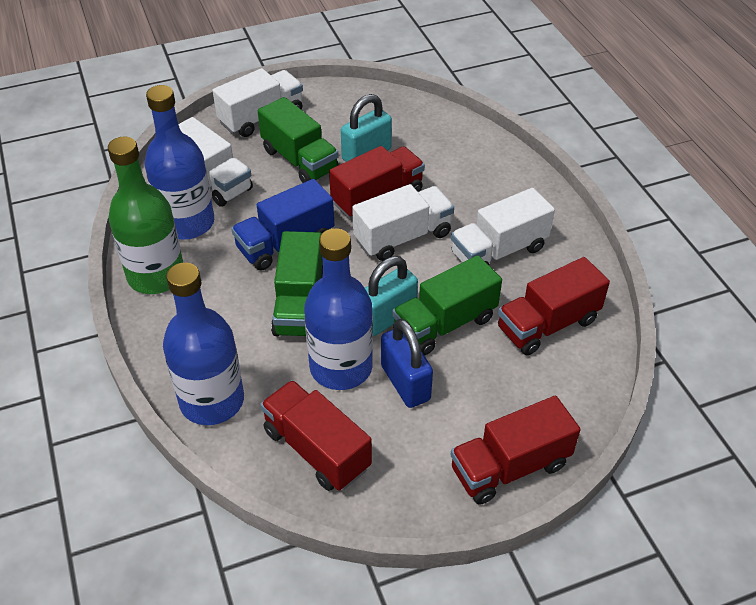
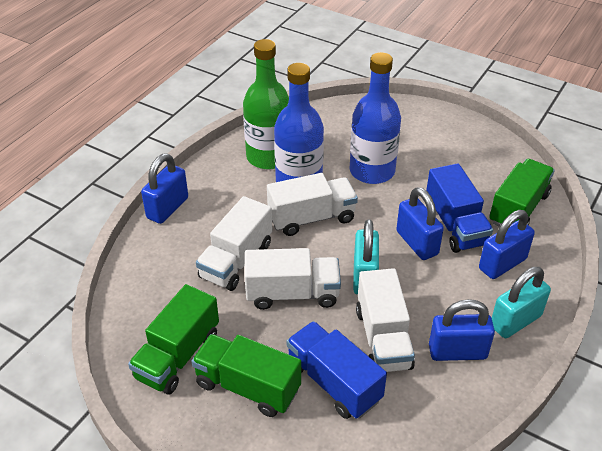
blue bottle: [145,85,214,240] [163,263,244,425] [304,228,373,390] = 3 -> [274,63,324,182] [349,52,401,184] = 2
blue padlock: [381,319,433,408] = 1 -> [141,153,188,224] [396,187,444,260] [429,299,495,361] [479,210,535,279] = 4
blue truck: [231,179,334,270] = 1 -> [286,321,387,419] [426,164,493,253] = 2
red truck: [260,380,372,491] [329,146,425,218] [450,396,581,504] [498,257,610,355] = 4 -> none = 0

